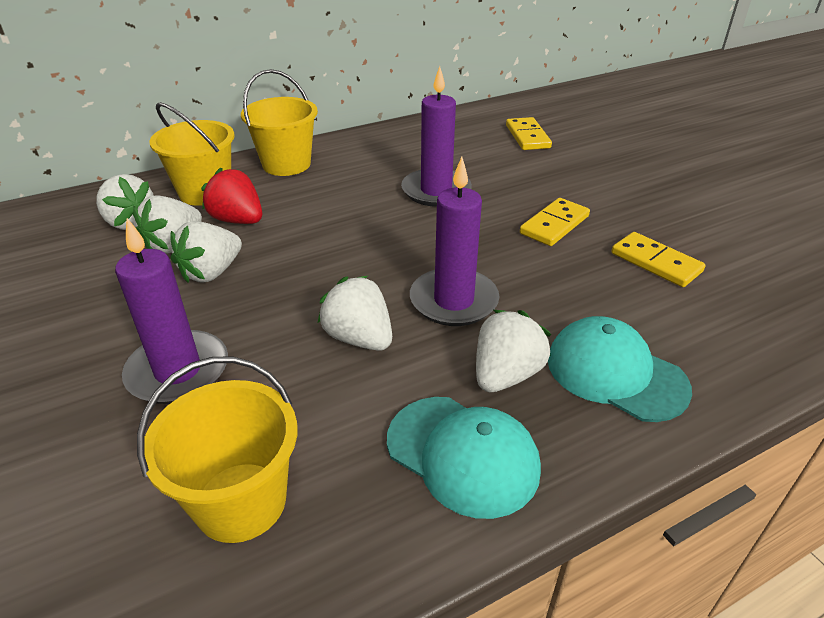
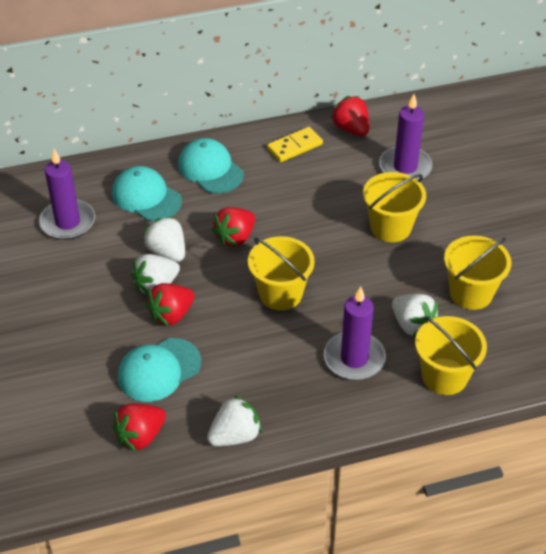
red strawberry: [201,167,262,224] = 1 -> [112,404,166,452] [146,283,195,326] [211,207,255,247] [331,96,369,136] = 4
turquoise cap: [387,397,541,519] [548,316,692,422] = 2 -> [112,166,182,221] [118,338,202,402] [178,138,244,193] = 3
white strawberry: [96,174,154,230] [133,195,202,254] [170,221,242,283] [318,276,392,351] [476,310,551,392] = 5 -> [131,254,180,295] [143,216,185,262] [207,395,262,446] [392,294,439,337] = 4
yellow bucket: [137,357,297,543] [149,102,235,206] [241,69,318,176] = 3 -> [248,236,315,311] [363,172,426,242] [415,316,487,395] [444,236,512,310] = 4
yellow domino: [506,117,552,150] [520,198,590,246] [612,232,705,287] = 3 -> [267,127,323,162] = 1

